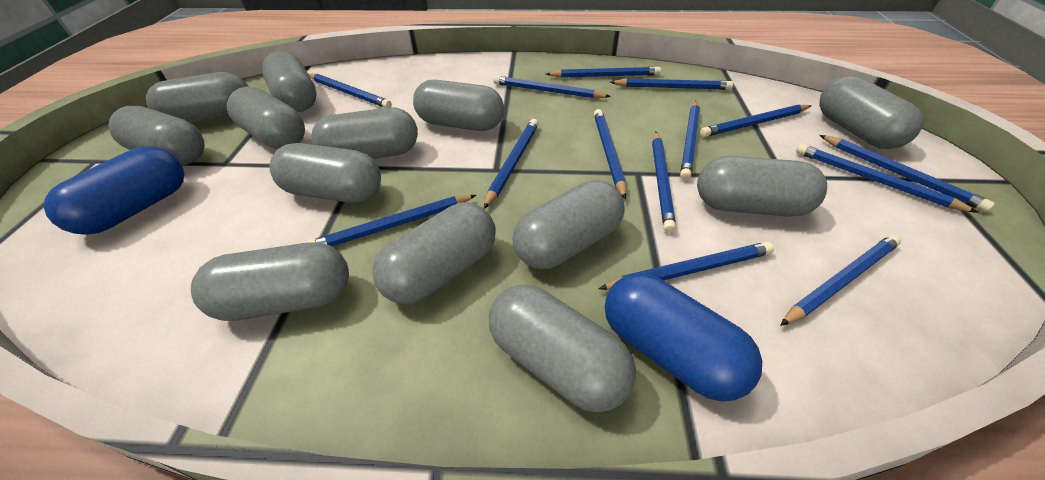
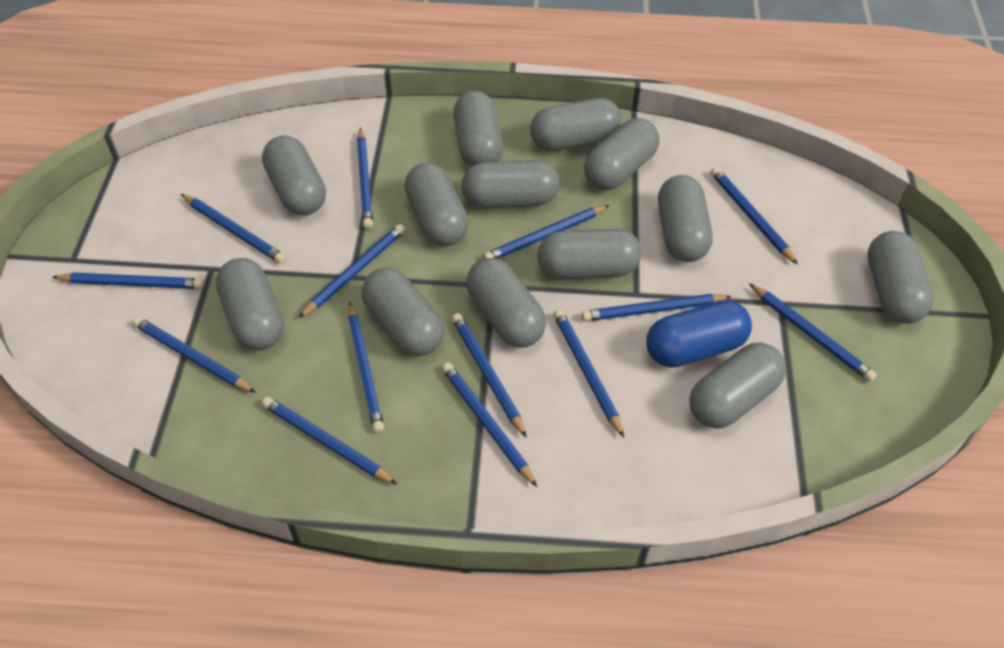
blue capsule: [44,146,184,235] [605,273,762,402] = 2 -> [646,300,752,368] = 1

